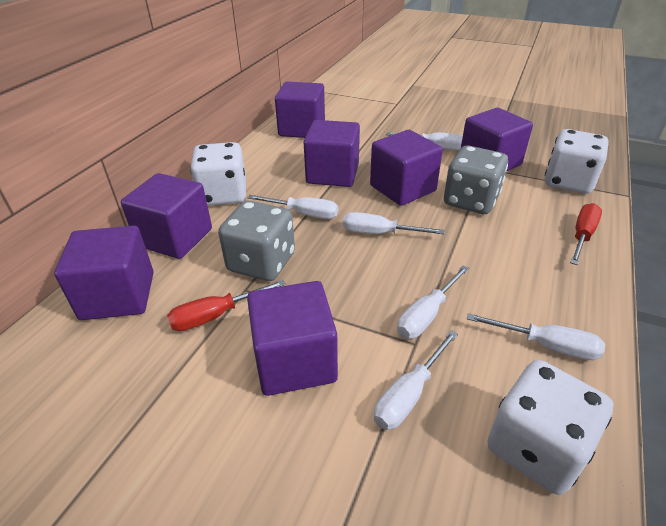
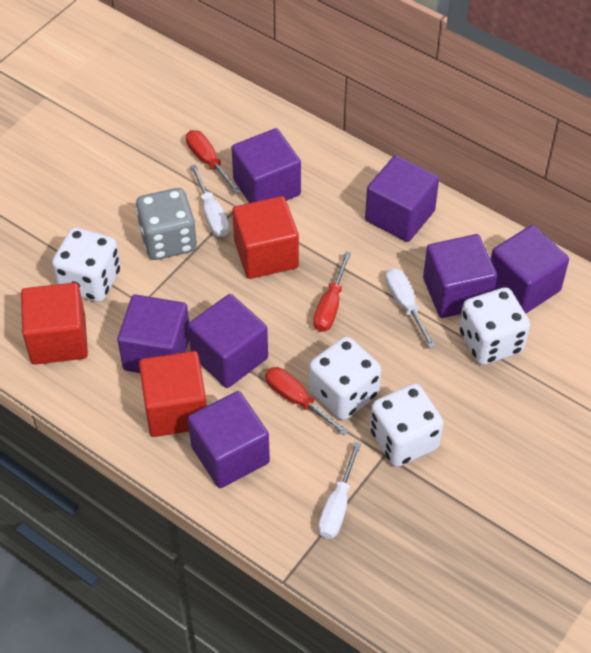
grey dice: [218,201,295,281] [444,146,508,214] = 2 -> [136,188,197,260] = 1
red cube: none = 0 -> [21,283,88,365] [139,351,207,437] [232,196,299,279] = 3
red screwdriver: [167,280,286,331] [570,203,602,265] = 2 -> [186,130,241,194] [265,367,349,436] [313,251,351,332] = 3
white dice: [190,142,246,206] [487,360,614,495] [545,129,609,194] = 3 -> [52,227,121,302] [309,337,381,420] [370,384,443,467] [459,287,530,365] = 4
white screwdriver: [247,195,338,219] [343,212,445,234] [374,330,458,430] [386,132,463,150] [397,265,469,339] [467,313,605,360] = 6 -> [190,165,229,237] [318,442,361,539] [385,268,436,348] = 3

